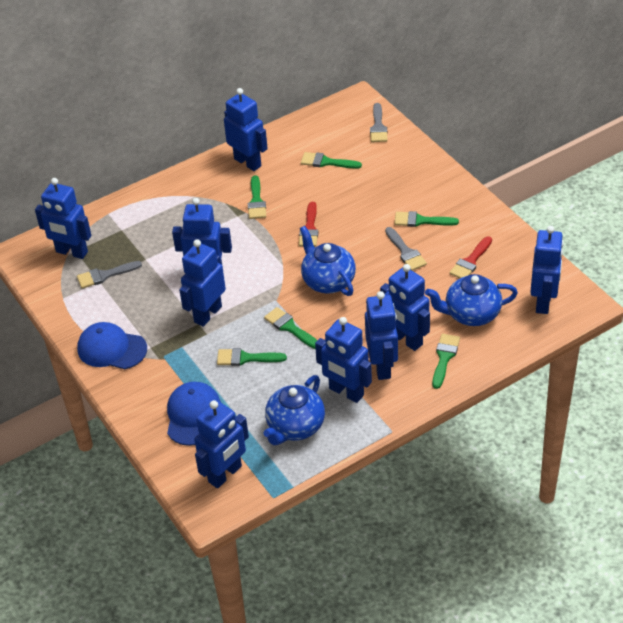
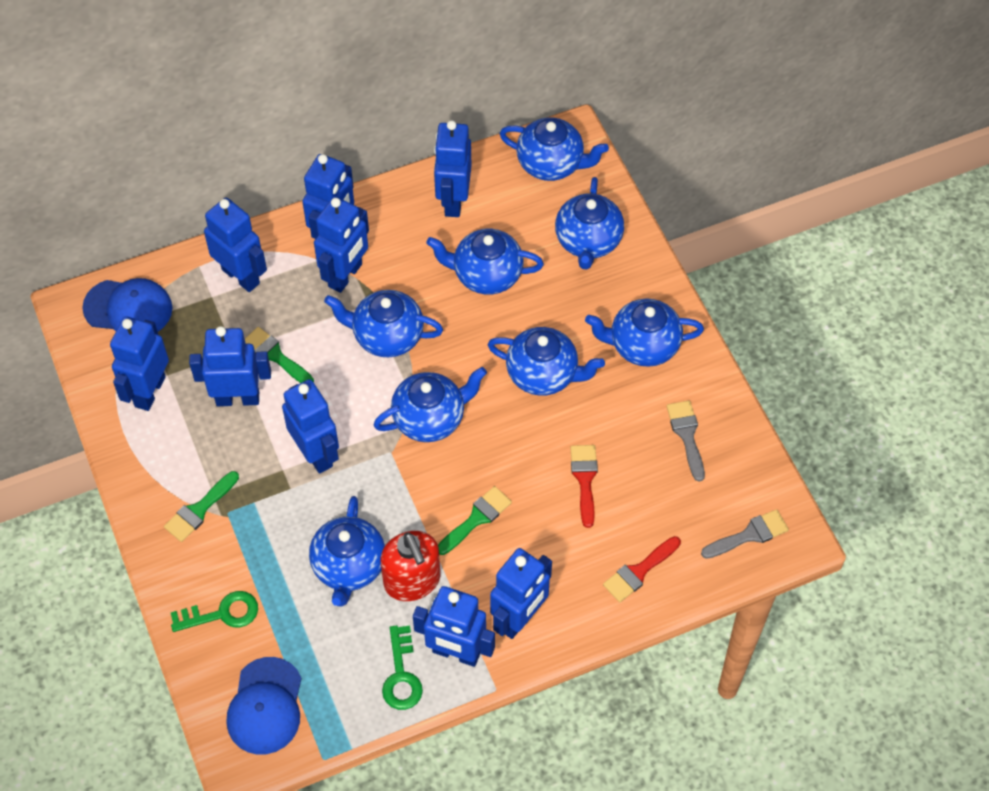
blue teapot: [263,375,325,445] [300,226,356,296] [425,274,518,326] = 3 -> [309,496,385,607] [324,290,443,357] [374,367,487,442] [426,229,544,295] [488,327,605,396] [500,118,609,181] [555,177,624,270] [585,298,704,367] = 8
green brush: [217,348,287,366] [248,175,266,219] [264,307,317,349] [301,152,362,169] [394,211,459,227] [432,334,460,389] = 6 -> [164,471,239,542] [245,327,314,383] [438,486,512,555] = 3
green key: none = 0 -> [171,591,258,632] [382,625,423,710] = 2
grey brush: [77,261,142,288] [370,103,388,142] [385,227,427,271] = 3 -> [667,400,705,482] [701,509,789,559] = 2
red soap dispenser: none = 0 -> [380,531,440,601] = 1

